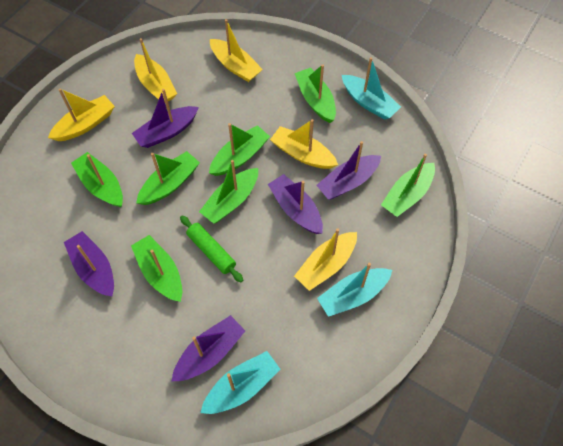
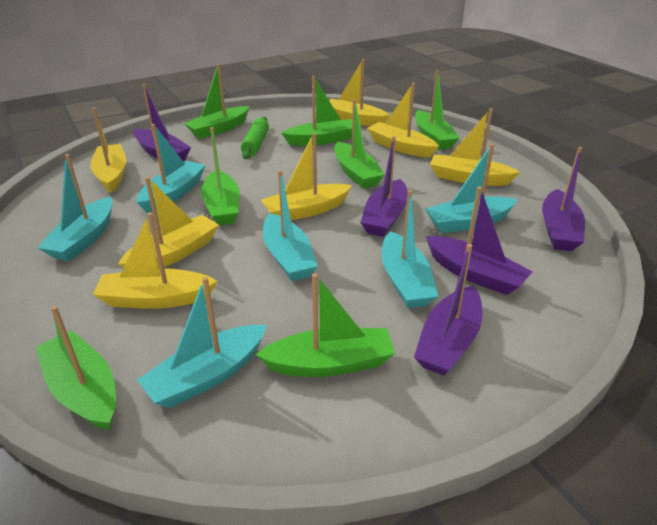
turquoise boat: [200,351,280,414] [317,263,392,317] [342,57,401,120] = 3 -> [37,154,113,261] [137,124,206,213] [137,277,267,408] [263,170,318,281] [382,190,438,308] [425,144,518,233] = 6
yellow boat: [48,88,115,141] [134,38,177,102] [210,19,263,82] [270,119,338,169] [294,228,357,291] = 5 -> [90,107,126,193] [93,212,218,309] [118,177,219,269] [261,133,352,220] [329,59,390,126] [367,83,439,157] [430,108,520,186] = 7

